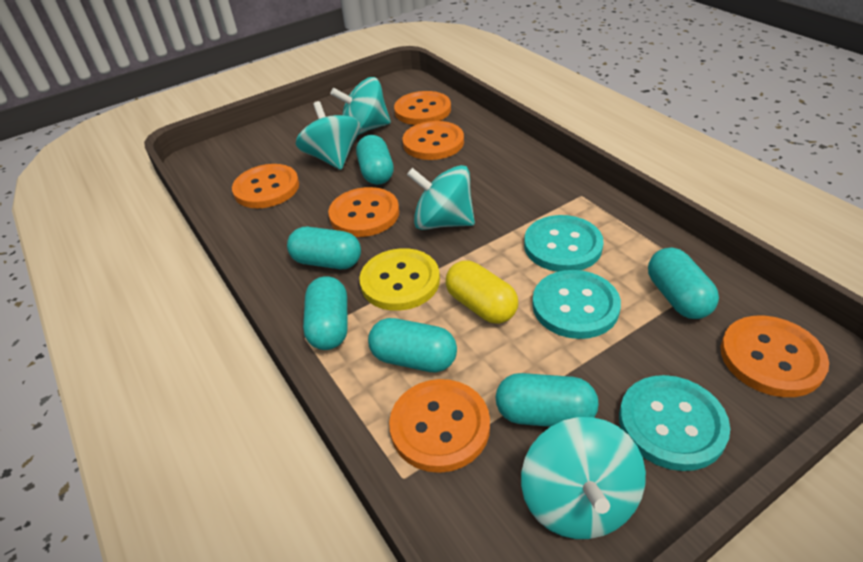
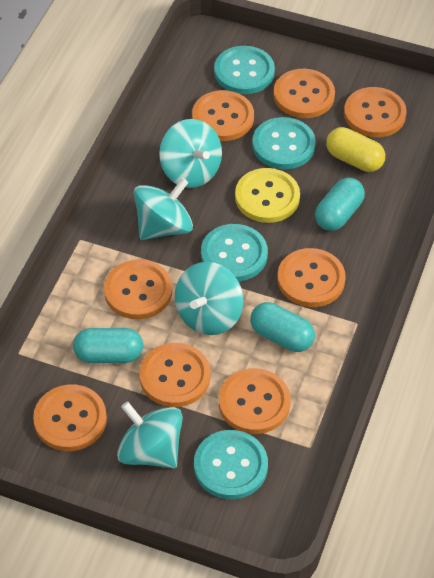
orange button: [232,164,299,208] [328,187,399,237] [389,379,490,473] [394,91,451,125] [403,121,464,160] [721,316,829,397] = 6 -> [33,384,107,451] [104,259,172,319] [139,343,211,407] [192,90,254,141] [219,368,291,434] [273,69,335,118] [277,248,346,307] [344,87,407,138] = 8
turquoise button: [524,215,604,272] [532,270,621,339] [619,375,730,471] = 3 -> [194,430,268,499] [201,224,268,281] [214,46,275,94] [252,117,316,169] = 4
turquoise capsule: [287,227,361,269] [303,276,348,350] [356,135,394,185] [368,318,457,372] [496,373,598,427] [648,247,719,319] = 6 -> [73,328,143,363] [250,302,315,352] [315,178,365,231] = 3

